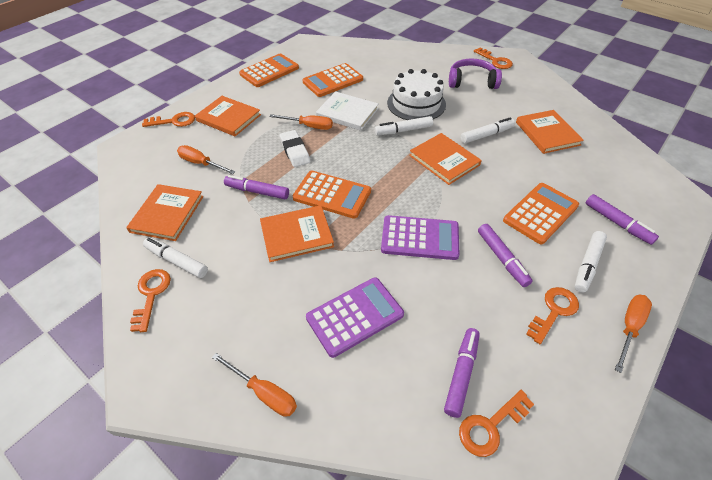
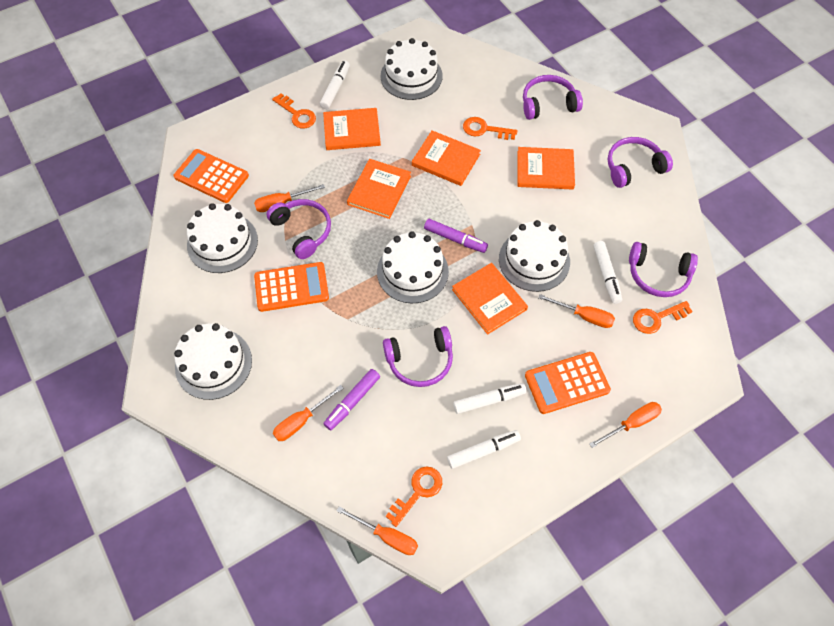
orange calculator: [239,53,299,87] [293,171,371,219] [302,63,363,97] [503,183,579,245] = 4 -> [174,149,249,203] [254,262,329,312] [525,352,611,414] = 3
orange key: [130,269,171,332] [142,112,195,127] [459,390,534,457] [474,48,513,69] [526,287,579,344] = 5 -> [272,93,316,128] [386,467,442,527] [463,117,517,140] [633,301,693,334] = 4
orange screwdriver: [177,145,235,174] [212,353,297,417] [269,114,333,130] [615,295,652,373] = 4 -> [254,184,325,212] [273,385,344,441] [337,506,418,555] [538,294,615,328] [589,402,662,448] = 5
purple calculator: [306,277,404,358] [381,215,459,260] = 2 -> none = 0
purple headphones: [449,58,502,89] = 1 -> [266,199,331,259] [383,326,453,387] [523,75,583,120] [608,137,673,188] [629,242,698,297] = 5
purple marker: [224,175,289,199] [444,328,480,418] [478,224,533,287] [586,194,659,245] = 4 -> [323,369,380,430] [424,219,488,253] = 2
white book: [316,91,378,131] = 1 -> none = 0
white cake: [387,69,446,120] = 1 -> [174,323,252,400] [187,203,258,273] [377,231,449,303] [381,38,442,100] [499,220,570,292] = 5
white eraser: [279,130,310,167] = 1 -> none = 0

